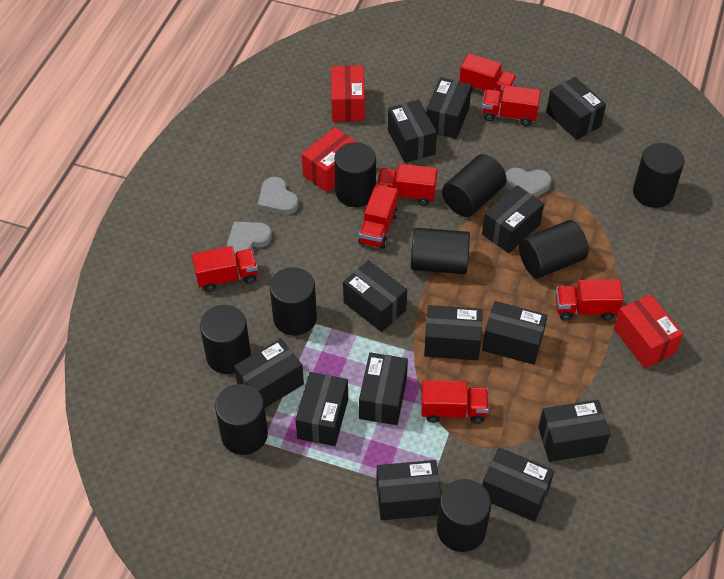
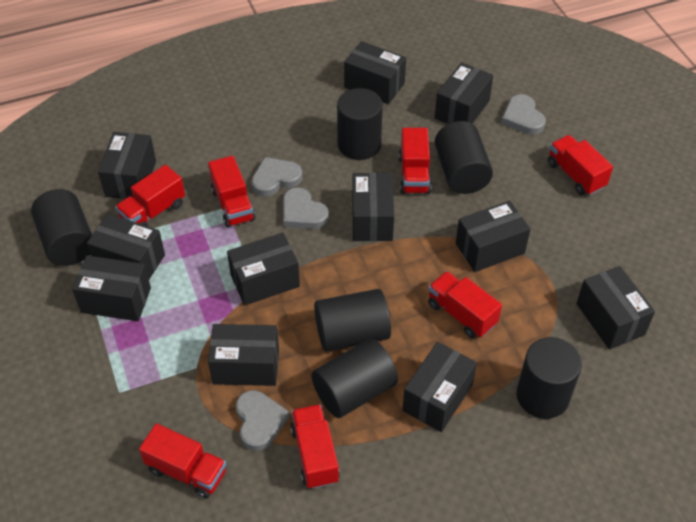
black box: [234,338,304,408] [295,372,348,446] [343,260,407,332] [359,352,408,425] [376,460,441,520] [388,100,437,163] [424,305,482,360] [426,77,472,139] [482,185,544,253] [482,301,548,365] [482,447,554,522] [538,400,610,462] [546,77,606,140] = 13 -> [72,255,151,321] [87,214,165,279] [98,132,156,199] [208,324,279,386] [227,233,300,305] [344,41,406,104] [352,172,394,241] [403,342,477,432] [435,62,493,124] [456,201,530,272] [576,266,655,350] = 11
black cylinder: [200,305,251,374] [215,384,268,455] [270,267,317,336] [334,142,376,207] [411,228,470,274] [437,479,491,552] [442,154,507,217] [519,220,588,278] [633,143,685,208] = 9 -> [31,189,92,266] [312,339,398,418] [314,289,391,352] [337,88,383,160] [435,121,493,194] [517,337,582,419] = 6
grey heart: [227,222,272,258] [257,177,299,215] [505,168,552,197] = 3 -> [236,390,290,451] [251,157,302,197] [283,187,329,229] [501,94,546,135] = 4
red box: [302,127,357,193] [331,66,365,122] [614,294,683,368] = 3 -> none = 0

